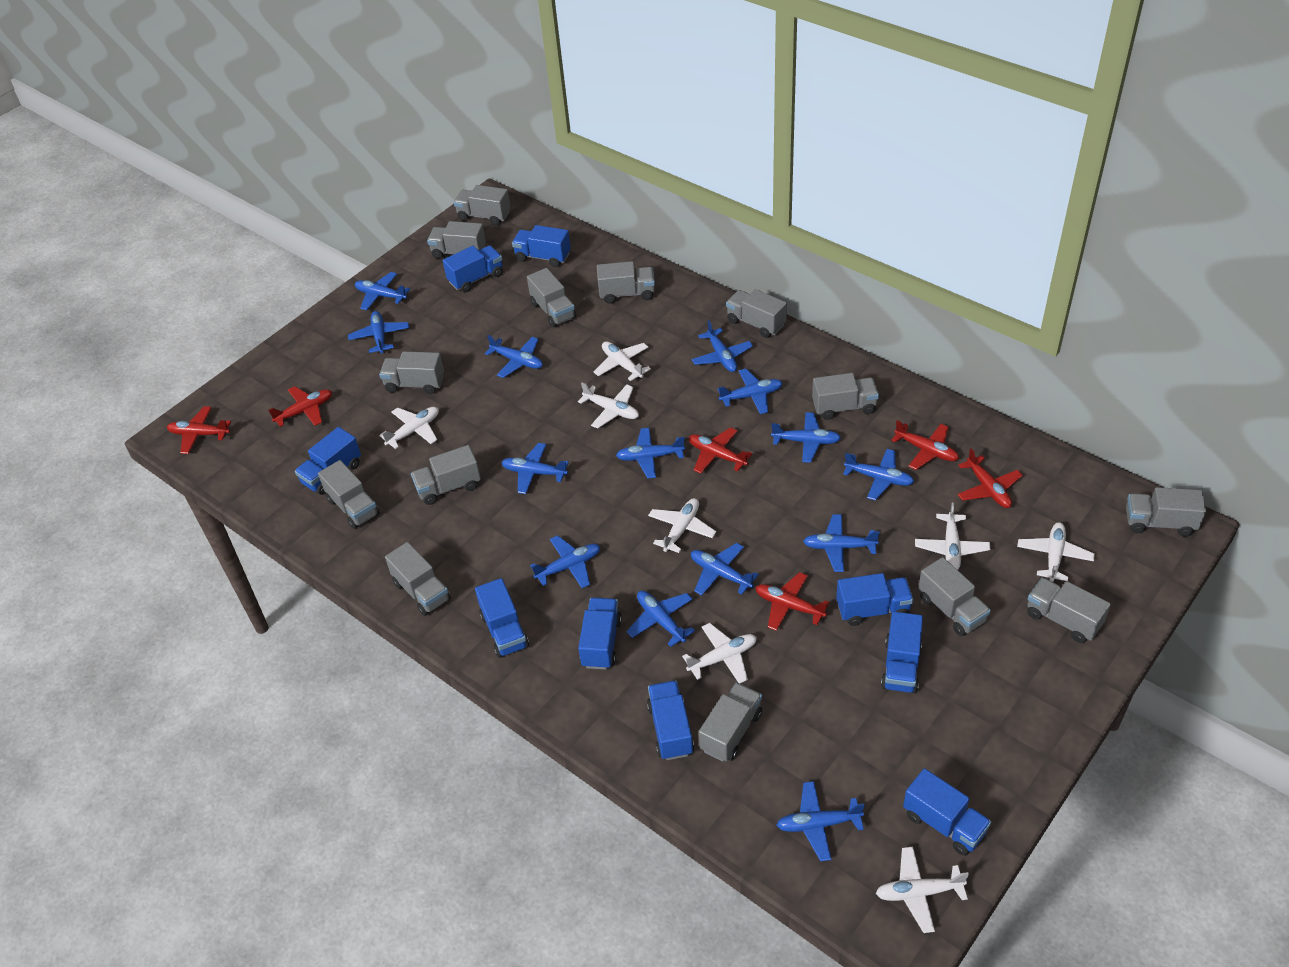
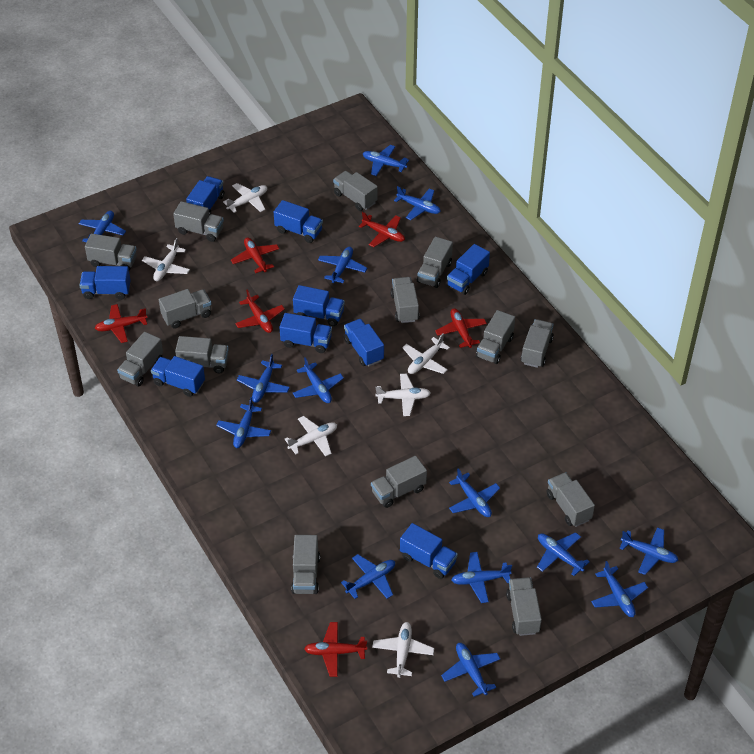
white plane: [379,407,439,449] [578,383,639,429] [594,342,651,381] [648,498,716,553] [682,623,757,684] [876,846,969,933] [915,502,990,570] [1017,522,1095,582] = 8 -> [142,238,190,281] [223,183,267,213] [285,416,337,457] [372,622,434,678] [375,374,431,416] [402,334,450,374] = 6

